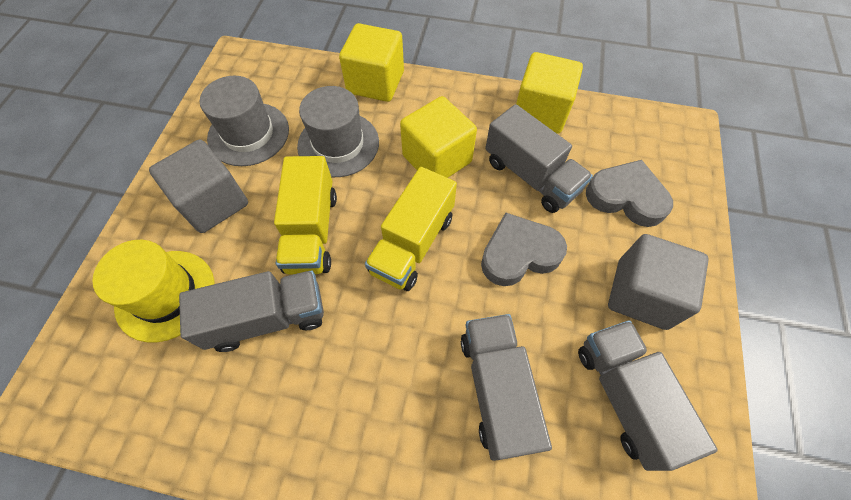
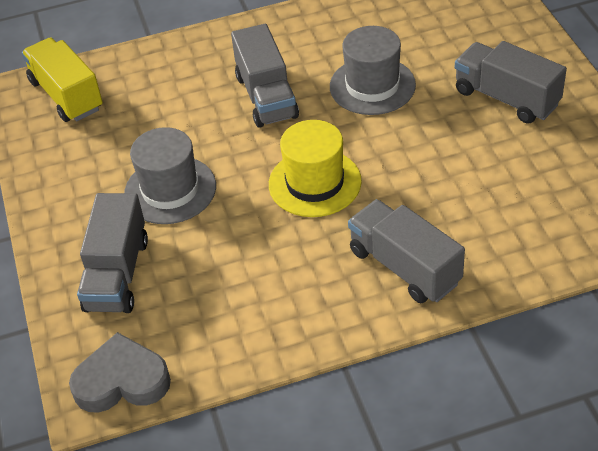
grey cube: [149,139,248,233] [608,234,709,330] = 2 -> none = 0
grey heart: [481,212,567,286] [586,160,673,227] = 2 -> [69,332,171,413] = 1
yellow cube: [339,23,404,102] [400,96,477,178] [516,52,583,134] = 3 -> none = 0
yellow truck: [274,156,337,275] [365,167,457,291] = 2 -> [22,38,103,122] = 1

